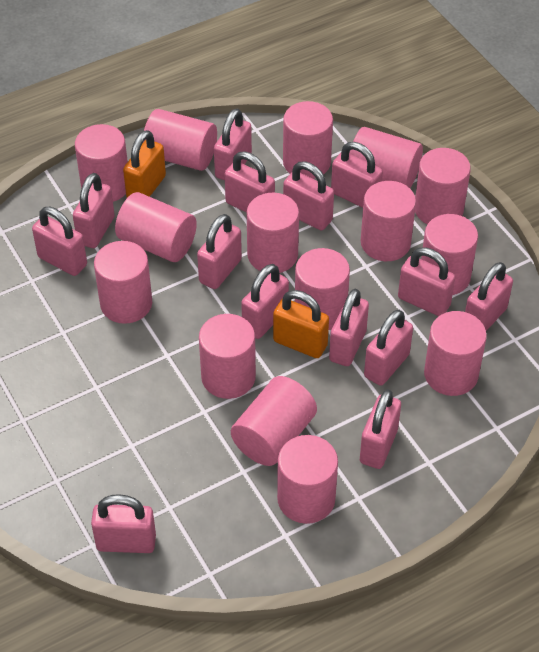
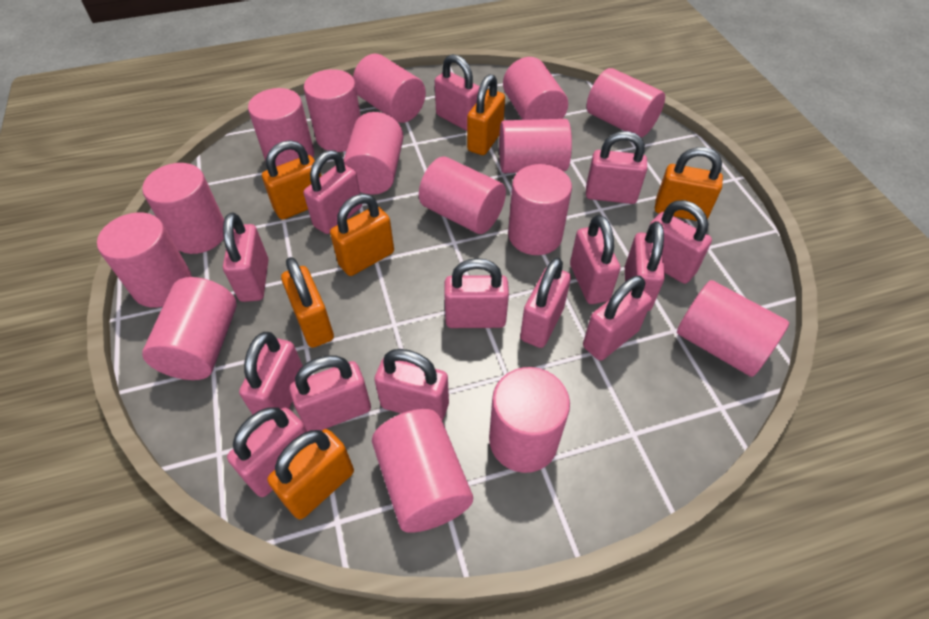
orange padlock: [123,130,166,198] [273,290,329,358] = 2 -> [262,140,321,220] [268,429,354,520] [281,257,334,348] [330,194,394,276] [467,74,505,155] [655,147,723,221] = 6

